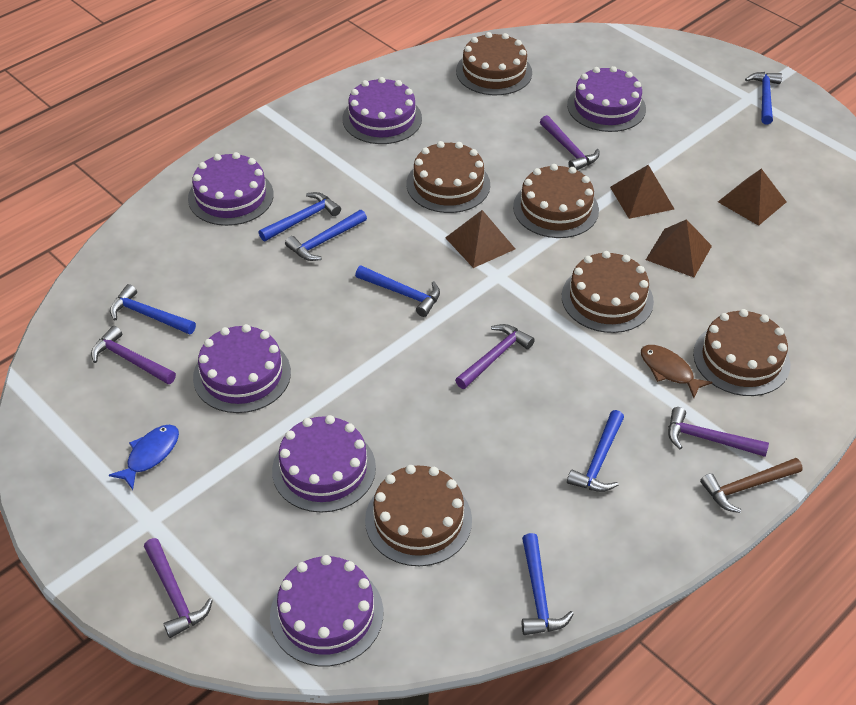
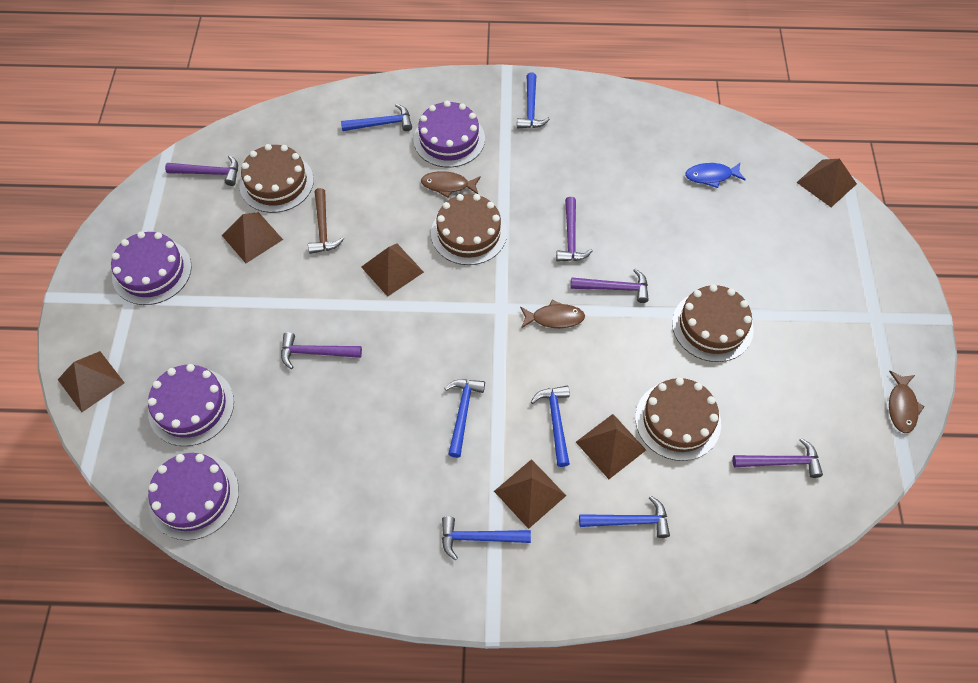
blue hammer: [110,284,196,335] [259,192,341,241] [285,210,367,261] [355,266,440,317] [522,533,574,635] [567,410,624,492] [745,72,782,125] = 7 -> [341,104,412,131] [442,516,531,560] [444,380,485,458] [517,73,550,128] [531,386,570,467] [579,496,670,538] = 6
brown cake: [365,465,472,566] [407,141,490,213] [456,32,532,95] [513,164,599,238] [562,251,654,333] [693,309,790,396] = 6 -> [239,144,314,213] [431,194,507,265] [635,378,721,461] [672,284,754,362] = 4
brown fish: [641,345,713,398] = 1 -> [421,171,481,198] [520,300,585,328] [889,371,925,433] = 3
brown pyramid: [445,210,515,268] [610,165,674,219] [646,219,712,277] [718,168,786,226] = 4 -> [57,351,124,412] [222,212,283,263] [361,244,424,297] [494,459,566,529] [576,414,646,479] [796,159,857,207] = 6
purple cake: [188,152,274,226] [193,324,291,413] [270,555,383,666] [272,415,376,513] [343,77,422,144] [567,66,646,132] = 6 -> [111,231,192,305] [148,364,234,446] [148,453,239,540] [413,101,485,167] = 4

